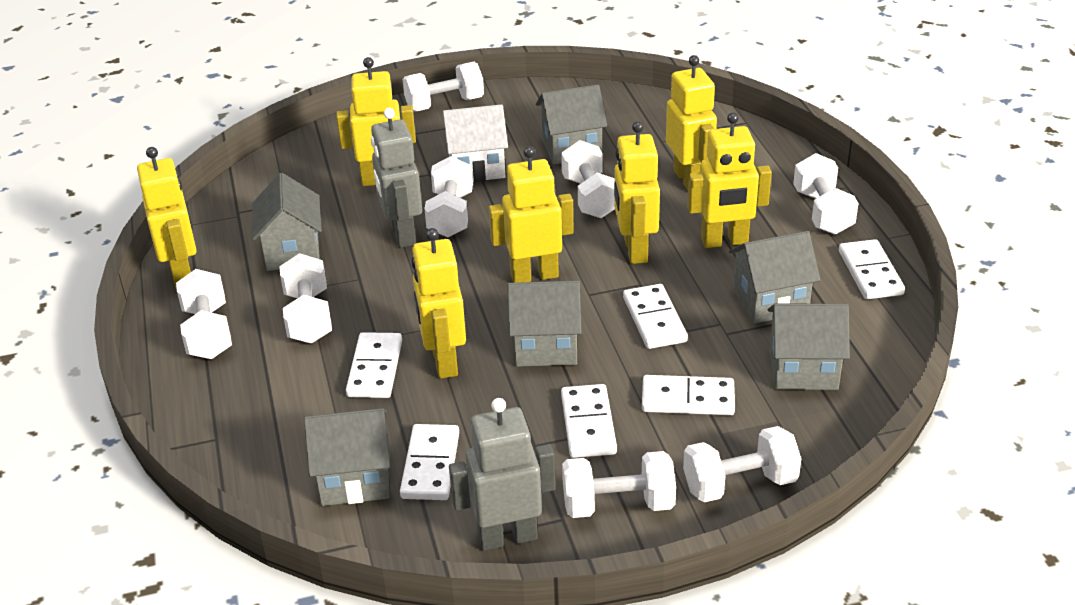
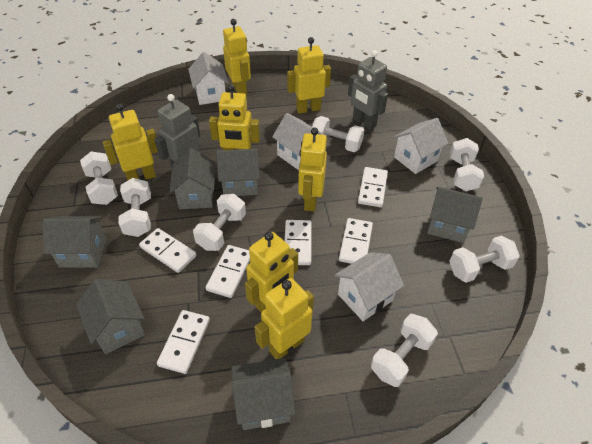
white dumbbell: [176,269,232,359] [279,253,332,344] [403,62,484,112] [424,156,473,237] [561,140,615,218] [562,451,676,518] [683,426,801,502] [793,153,858,235] = 8 -> [80,151,118,205] [118,178,151,237] [193,194,246,251] [312,116,364,152] [371,314,438,387] [449,235,520,283] [450,138,484,191] = 7
white house: [442,104,508,182] = 1 -> [188,52,228,105] [272,113,327,170] [335,252,404,321] [393,118,449,174] = 4

